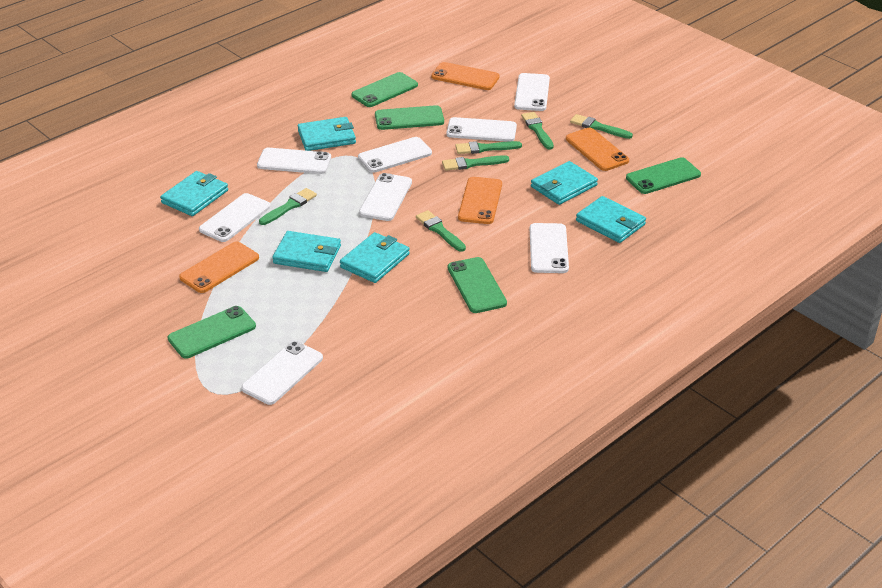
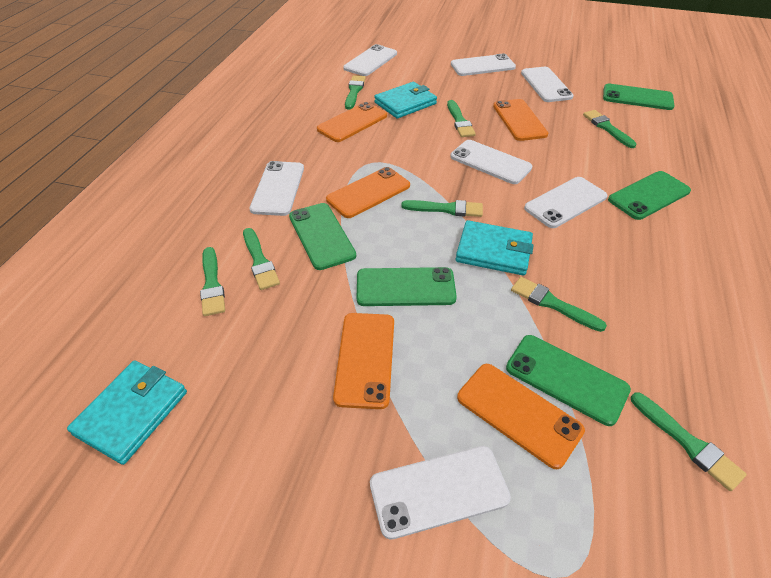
green brush: [259,188,317,225] [416,210,466,252] [442,155,509,171] [455,141,522,154] [521,112,554,150] [570,114,633,139] = 6 -> [200,247,225,316] [243,228,280,290] [345,75,366,110] [401,200,483,217] [447,100,476,137] [511,277,607,332] [583,110,637,148] [631,392,747,491] = 8
orange phone: [179,241,259,293] [431,62,500,90] [458,177,502,224] [566,128,629,171] = 4 -> [317,102,387,142] [326,167,410,218] [333,313,394,409] [457,364,585,469] [493,99,548,141] = 5
turquoise wallet: [160,171,228,216] [272,231,341,272] [298,117,356,151] [340,232,410,283] [531,161,598,205] [576,196,646,243] = 6 -> [67,360,187,465] [374,82,437,119] [456,220,534,276] = 3
white phone: [199,193,271,242] [241,341,323,405] [257,148,331,174] [358,137,432,173] [359,173,412,221] [446,117,517,142] [514,73,550,111] [530,223,569,273] = 8 -> [249,161,304,216] [343,44,397,76] [370,446,511,540] [450,140,532,184] [451,53,516,76] [521,67,574,102] [524,177,607,228] = 7

